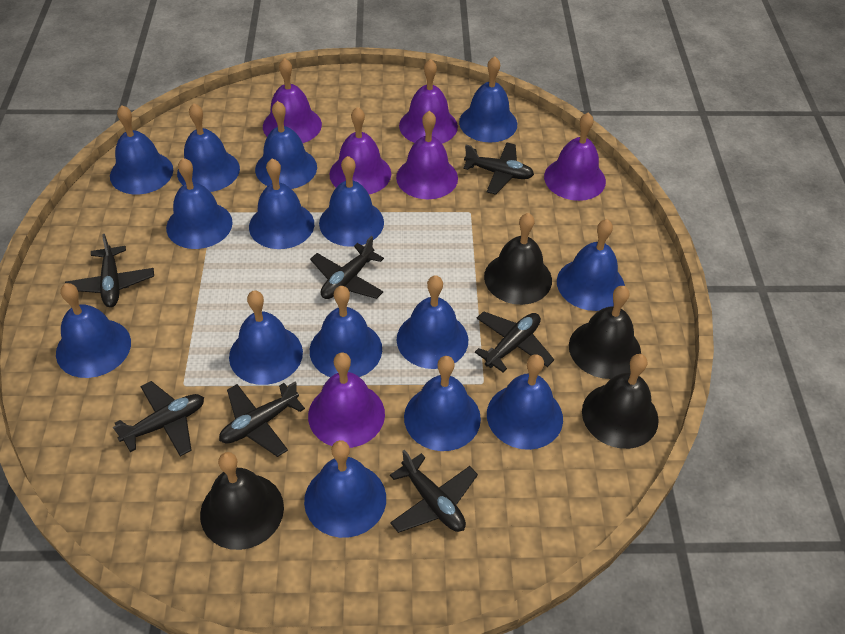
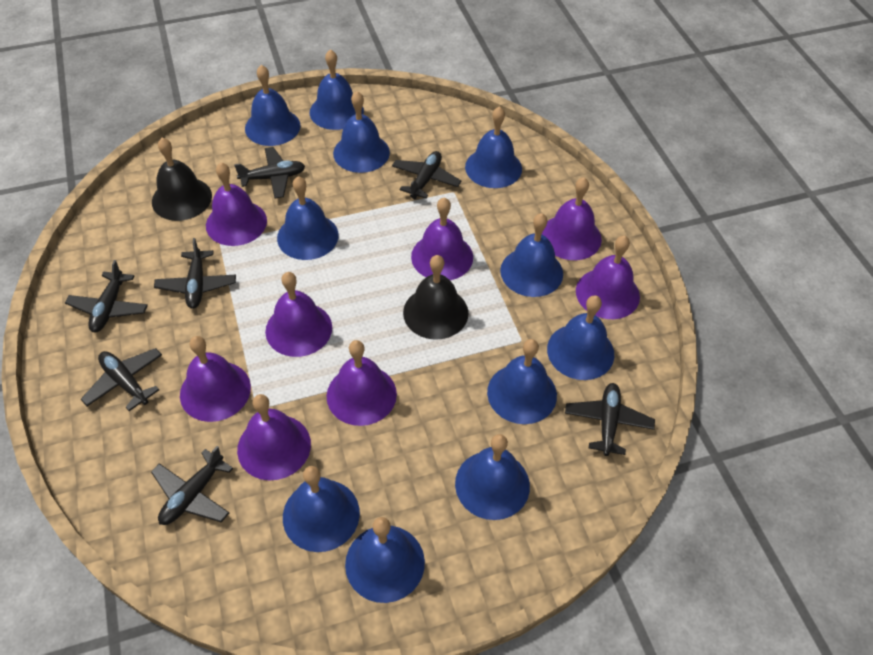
black bell: [200,452,284,550] [484,213,552,305] [569,286,641,379] [582,354,659,449] = 4 -> [152,138,212,221] [403,255,469,340] = 2
blue bell: [56,283,131,378] [110,105,173,194] [166,158,233,249] [177,103,240,192] [229,290,303,385] [249,158,314,249] [255,101,317,189] [304,440,386,538] [310,286,382,377] [319,156,384,247] [397,275,468,369] [404,356,481,451] [459,56,517,143] [487,354,563,450] [557,219,625,311] = 15 -> [245,65,300,146] [277,176,339,260] [283,466,360,552] [310,49,364,130] [333,91,390,173] [345,517,425,603] [455,434,530,520] [465,106,522,188] [487,339,557,424] [500,213,563,297] [547,295,614,380] = 11
purple bell: [263,58,322,143] [308,352,385,448] [329,107,391,194] [396,111,458,199] [399,59,458,143] [544,112,606,201] = 6 -> [180,336,251,422] [206,162,267,246] [237,394,311,481] [265,272,332,357] [327,340,397,426] [411,197,473,280] [542,177,602,260] [576,235,640,319] = 8

